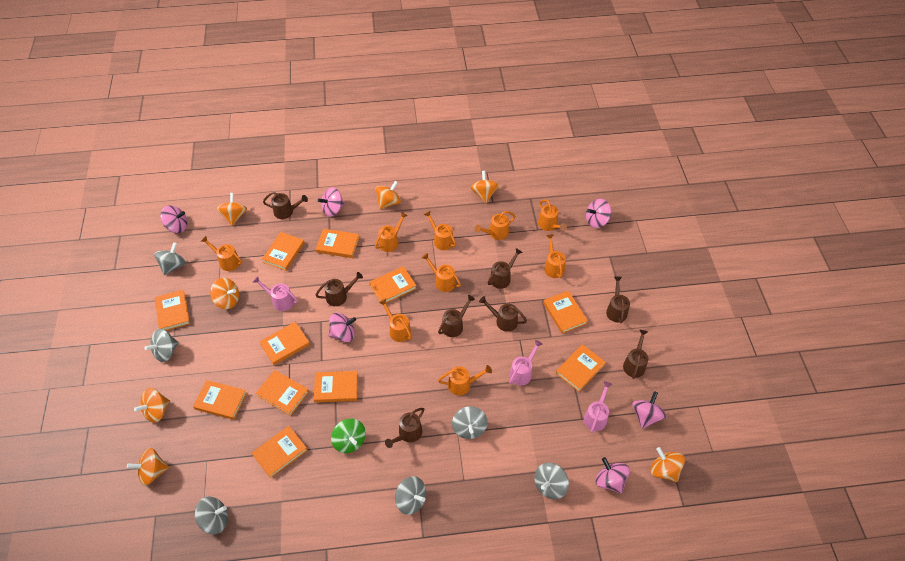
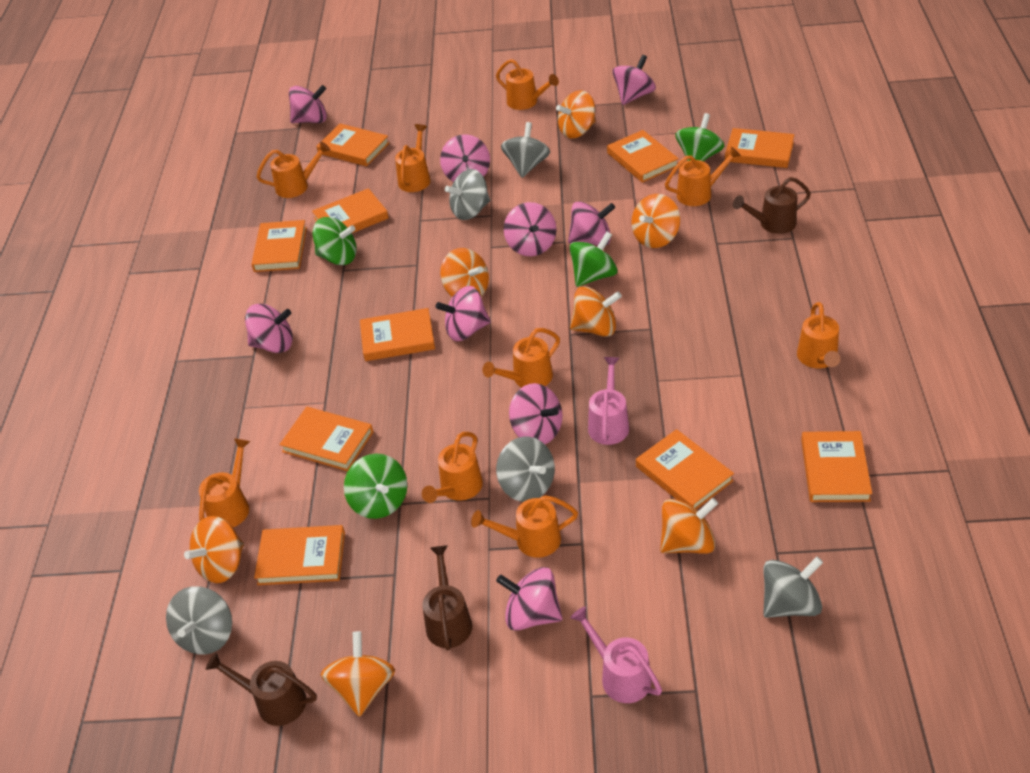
brown watering can: [263,192,308,219] [315,272,363,306] [385,408,424,448] [438,295,475,337] [479,296,527,332] [488,248,523,289] [606,277,630,323] [623,330,648,379] = 8 -> [206,653,317,726] [422,545,472,650] [733,177,811,234] = 3
green spinning top: [331,419,366,453] = 1 -> [313,217,357,265] [344,454,407,519] [569,232,618,287] [675,113,725,161] = 4
grey spinning top: [144,329,179,362] [154,242,186,275] [195,496,228,534] [395,476,426,515] [452,406,488,439] [535,463,569,499] = 6 -> [166,586,232,655] [445,169,490,220] [496,437,555,502] [501,122,550,178] [763,557,823,618] = 5
orange book: [155,290,190,331] [193,380,247,420] [252,426,308,478] [256,370,309,416] [259,322,310,365] [262,232,305,271] [313,371,358,403] [316,229,359,258] [369,266,417,305] [543,291,588,334] [556,344,606,392] = 11 -> [251,220,307,272] [254,525,345,585] [280,407,373,471] [312,188,389,233] [317,124,389,166] [360,308,435,361] [607,130,679,183] [636,429,734,510] [725,128,795,168] [801,431,872,502] = 10
pink spinning top: [160,205,187,233] [318,187,345,217] [329,313,356,342] [586,199,611,228] [595,457,630,494] [632,391,666,429] = 6 -> [245,304,293,353] [289,85,327,123] [435,286,491,341] [440,134,490,182] [496,567,562,631] [504,202,557,256] [509,383,563,444] [568,201,615,245] [612,55,656,105] = 9
pink watering can: [253,276,298,311] [509,340,543,386] [584,381,612,433] = 3 -> [570,607,662,703] [588,357,629,445] = 2

